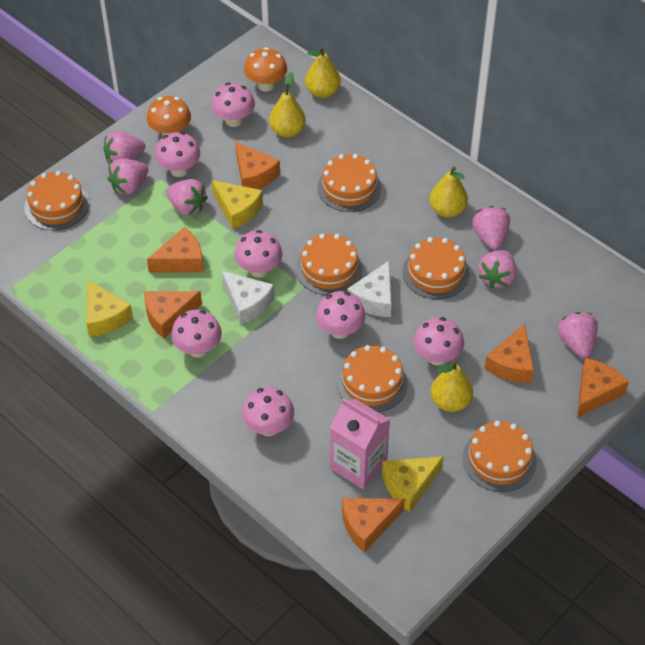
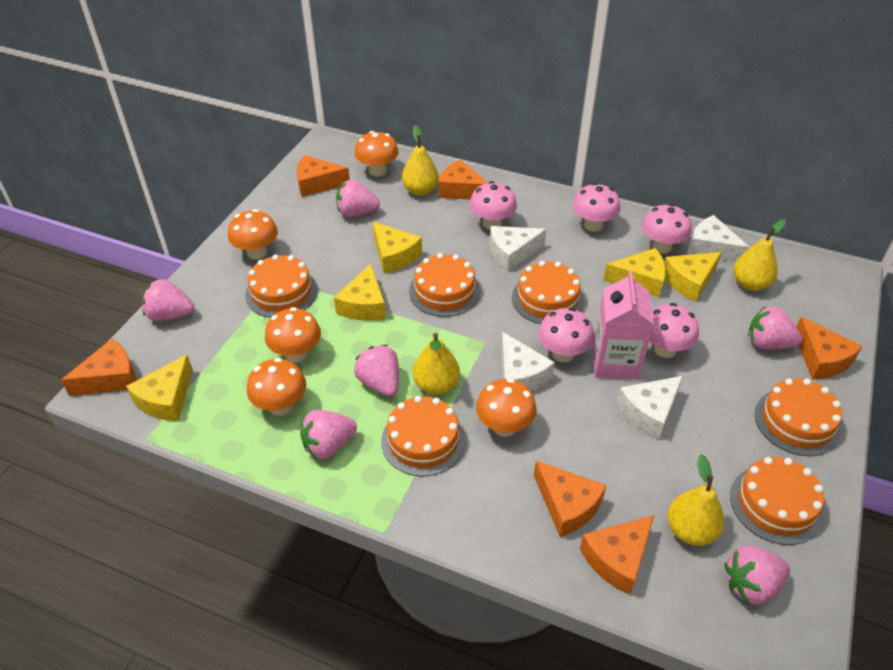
orange mushroom: [147,96,191,137] [244,47,287,92] = 2 -> [228,209,278,260] [247,358,307,416] [265,307,321,363] [354,131,399,177] [476,378,537,437] = 5
pink mushroom: [155,132,200,177] [171,310,222,357] [211,83,255,127] [234,230,282,277] [242,387,294,436] [316,291,366,339] [414,317,464,366] = 7 -> [469,181,517,230] [538,308,594,362] [572,183,621,232] [642,204,692,253] [649,303,699,358] = 5
white cheese: [222,271,274,325] [347,261,391,317] = 2 -> [490,226,547,271] [501,332,555,391] [617,376,683,439] [687,215,750,262] = 4
yellow cheese: [86,280,133,337] [212,180,263,229] [382,456,444,512] = 3 -> [126,354,193,421] [334,264,386,321] [372,221,422,273] [603,248,666,297] [664,252,722,301] = 5

